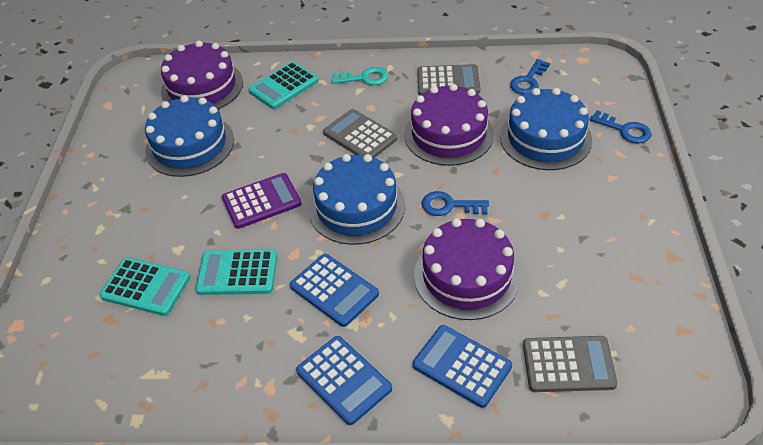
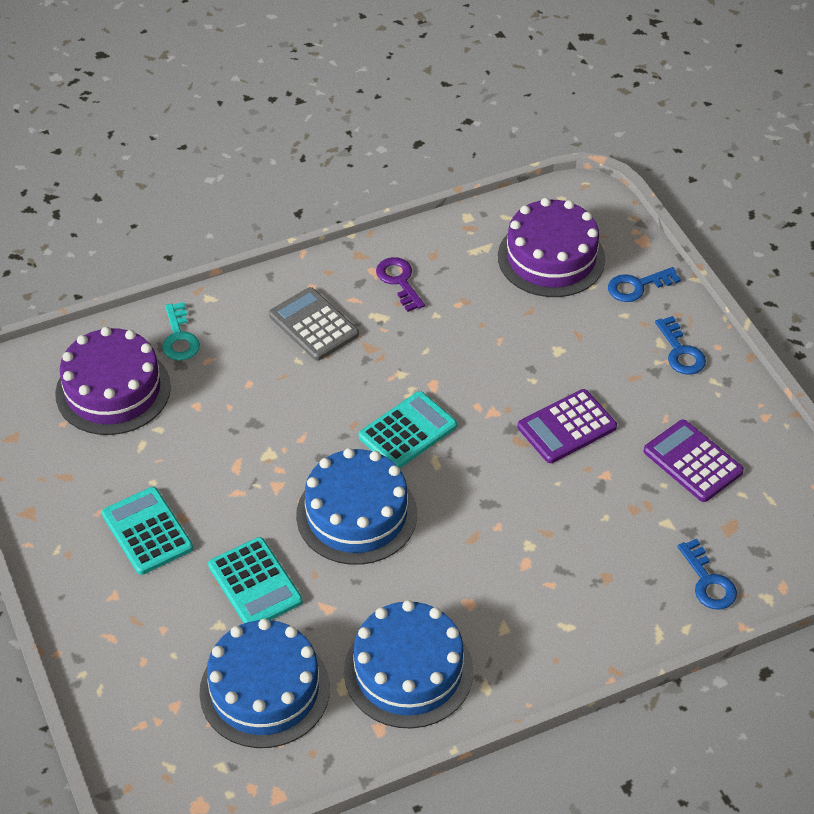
blue calculator: [290,254,379,327] [296,336,392,425] [413,325,512,408] = 3 -> none = 0
grey calculator: [323,109,398,158] [417,64,480,96] [523,336,618,392] = 3 -> [269,287,359,361] = 1
purple cake: [161,41,243,109] [404,84,494,166] [414,218,520,320] = 3 -> [55,327,171,435] [498,198,605,297] = 2
purple calculator: [222,173,302,229] = 1 -> [518,389,617,463] [644,420,744,502] = 2
purple key: none = 0 -> [376,257,425,312] = 1

